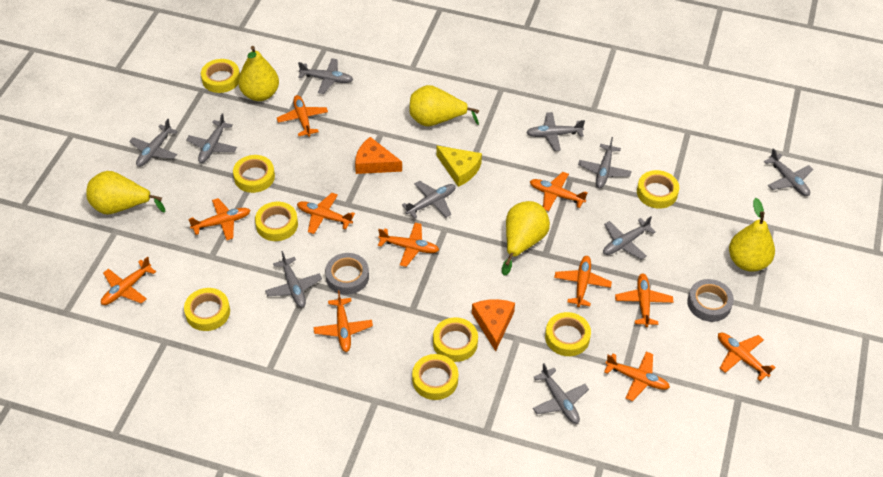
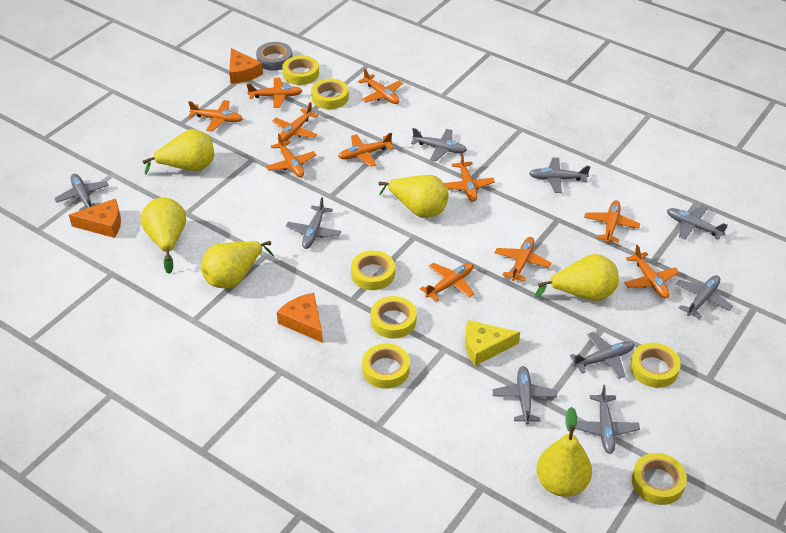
grey plane: [129,119,178,167] [186,113,237,163] [265,251,322,307] [298,58,353,94] [402,181,456,219] [526,112,585,151] [533,363,589,424] [578,137,631,188] [603,216,656,260] [764,148,813,196] = 10 -> [54,174,109,211] [286,197,341,249] [411,128,467,161] [493,366,557,425] [529,158,590,193] [570,332,634,379] [575,385,640,454] [667,205,728,240] [676,275,733,319] = 9
grey tape: [325,253,369,295] [687,279,734,322] = 2 -> [256,42,292,71] = 1
orange cheese: [355,137,402,174] [472,299,515,351] = 2 -> [69,199,121,238] [229,48,263,84] [277,293,323,343] = 3
yellow pear: [86,171,165,214] [238,46,279,101] [409,85,479,126] [502,201,550,275] [729,198,775,272] = 5 -> [140,197,186,274] [143,129,215,175] [201,241,274,289] [379,175,449,218] [535,254,619,301] [537,407,592,497] = 6
yellow tape: [184,288,230,331] [201,59,240,93] [233,155,275,193] [255,202,298,241] [412,354,458,400] [433,317,478,362] [545,312,591,356] [637,170,679,209] = 8 -> [282,56,319,85] [311,79,349,109] [351,250,395,290] [362,343,410,389] [371,296,417,339] [630,343,681,388] [632,453,687,505] = 7

